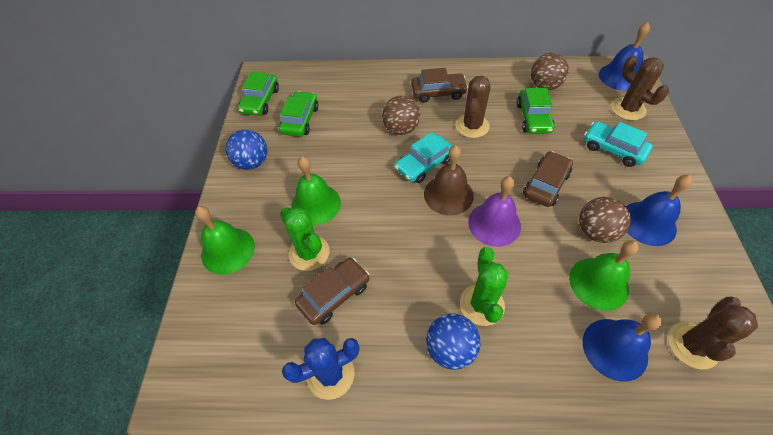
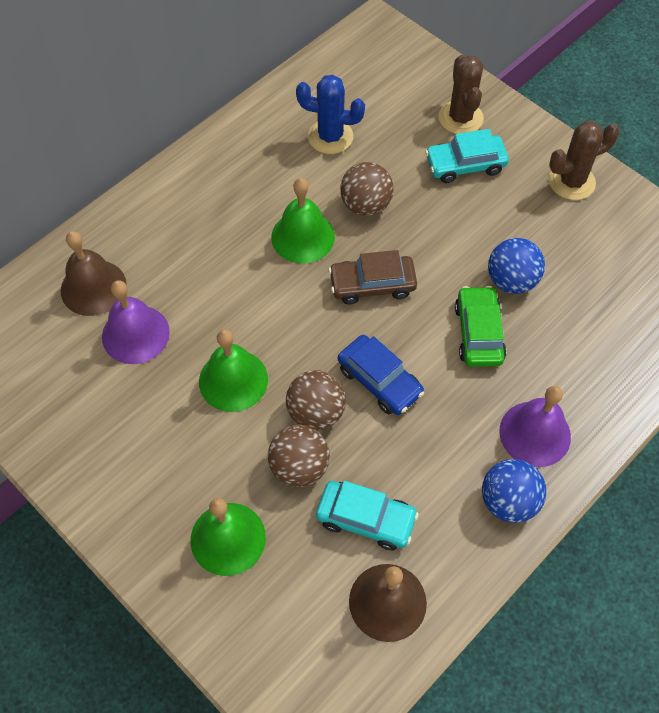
blue bell: [583,313,663,382] [599,22,650,91] [626,175,693,246] = 3 -> none = 0
blue car: none = 0 -> [338,335,424,415] = 1
brown bell: [424,145,474,215] = 1 -> [61,231,127,316] [349,564,427,642] = 2
brown cactus: [455,76,491,138] [611,55,669,120] [668,297,758,369] = 3 -> [438,55,484,134] [549,121,620,200] = 2
brown car: [295,258,369,325] [411,68,468,103] [523,151,573,207] = 3 -> [329,250,417,304] = 1
green cactus: [280,207,330,271] [460,247,508,326] = 2 -> none = 0
green car: [238,72,279,116] [279,91,319,137] [517,88,555,134] = 3 -> [455,286,506,367] = 1
purple bell: [468,176,521,247] = 1 -> [102,280,170,364] [499,386,571,467] = 2

